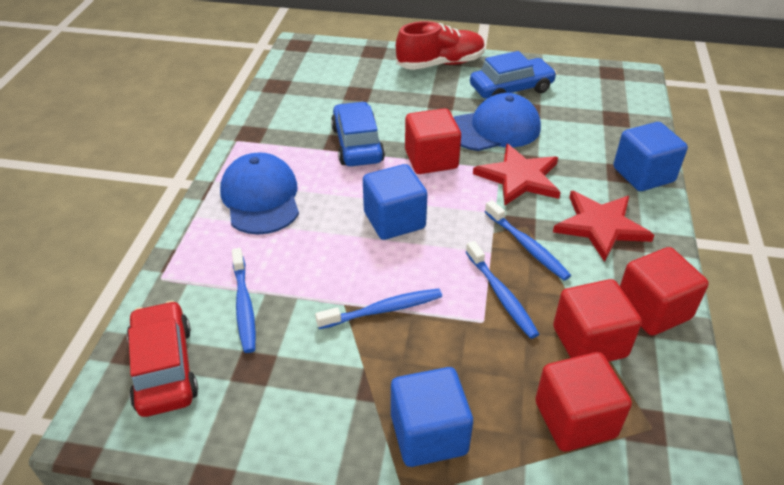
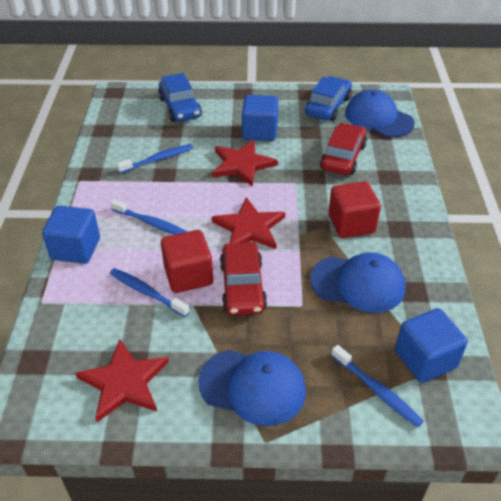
blue cap: [220,152,299,234] [453,93,541,151] = 2 -> [198,350,306,426] [310,252,406,313] [345,89,415,137] = 3
red car: [127,301,198,417] = 1 -> [220,242,267,316] [320,123,367,175] = 2
red cube: [405,108,461,174] [535,352,632,452] [553,279,642,362] [620,247,709,336] = 4 -> [161,230,213,293] [328,181,381,238] = 2
red shoe: [396,21,485,70] = 1 -> none = 0
red star: [473,144,561,206] [553,191,654,262] = 2 -> [75,339,169,422] [211,197,285,249] [212,140,278,186] = 3

